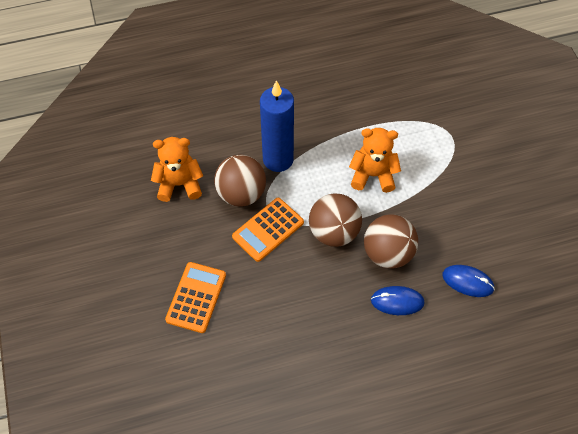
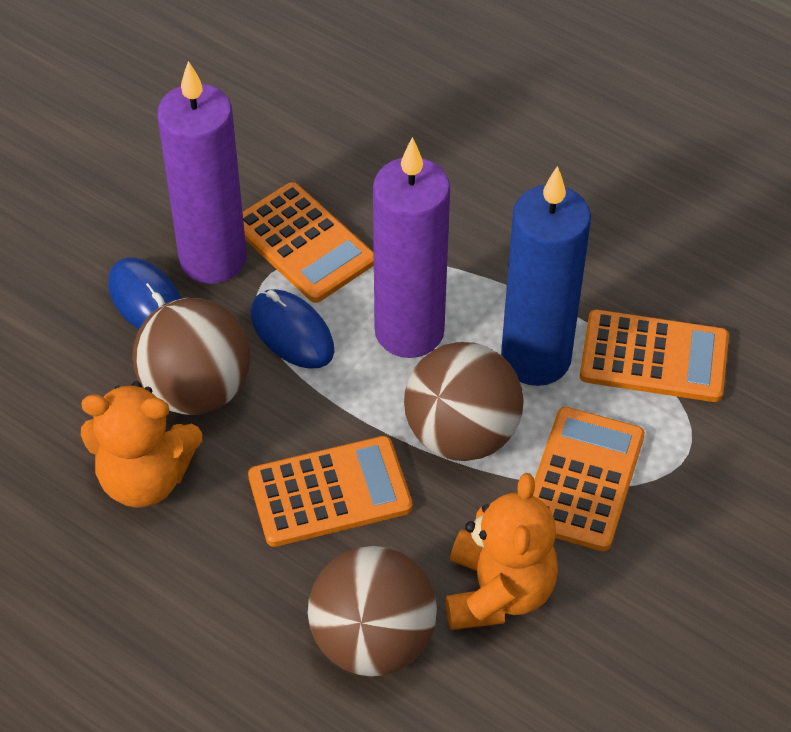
orange calculator: [165,262,226,333] [232,198,304,262] = 2 -> [243,182,374,303] [248,436,412,547] [533,407,645,551] [580,310,729,402] = 4
purple candle: none = 0 -> [157,61,247,284] [373,137,450,358] = 2

